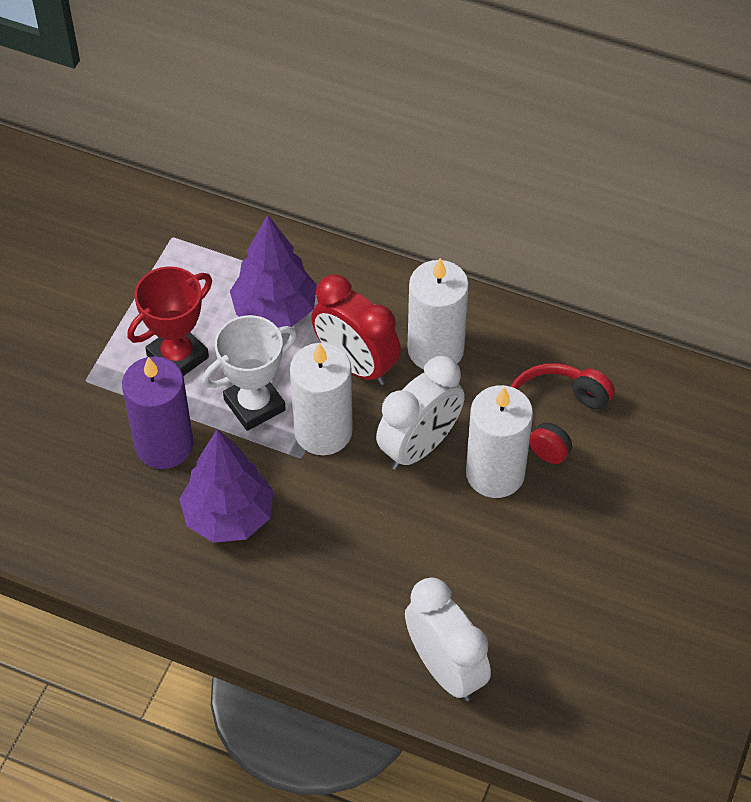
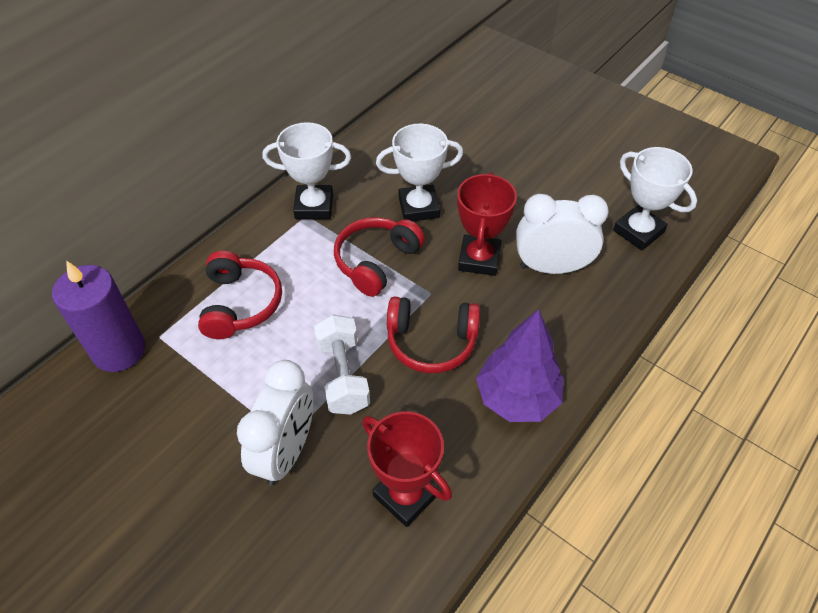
purple tree: [179,429,273,543] [230,215,317,328] = 2 -> [476,309,563,422] = 1
red clock: [311,275,401,385] = 1 -> none = 0
red headphones: [511,363,615,464] = 1 -> [198,251,282,339] [334,217,425,297] [387,297,480,373] = 3
red trophy: [127,267,212,376] = 1 -> [362,411,452,527] [457,172,517,276] = 2
white candle: [290,343,353,455] [408,258,469,369] [466,385,533,498] = 3 -> none = 0
white dumbbell: none = 0 -> [314,314,370,415] = 1
white trophy: [202,315,297,431] = 1 -> [263,122,351,219] [376,124,463,221] [613,147,697,250] = 3

